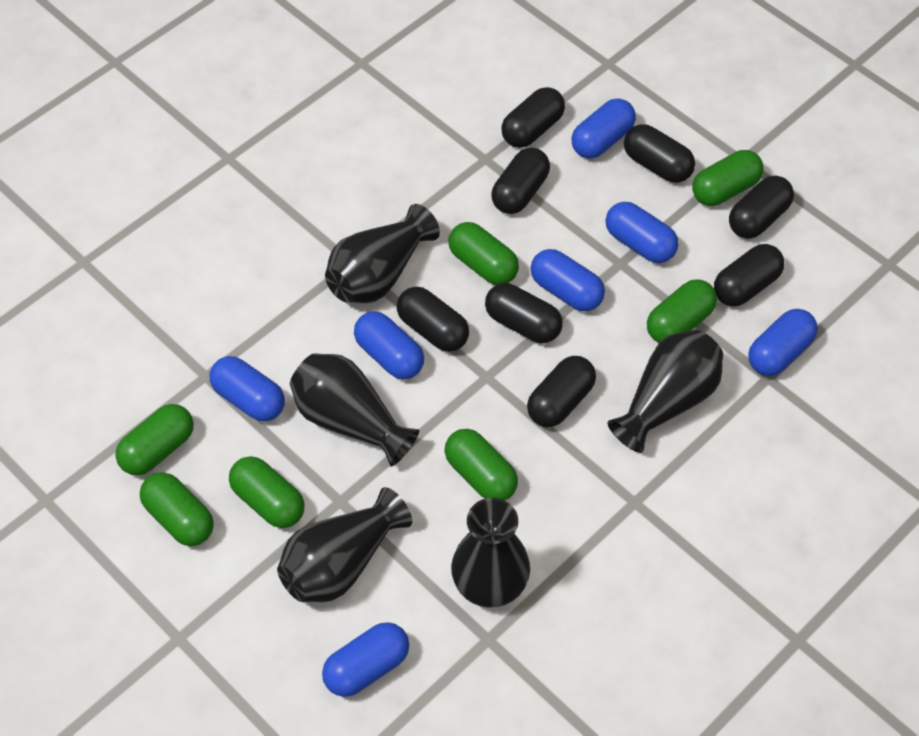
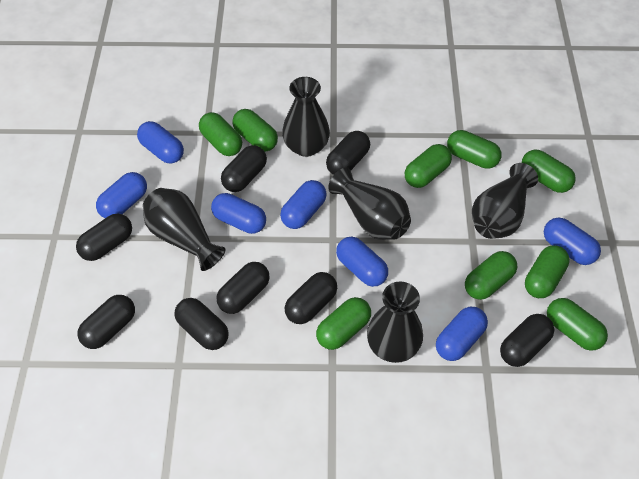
green capsule: [115,404,194,475] [140,472,214,546] [229,456,304,528] [444,429,518,500] [449,222,519,285] [647,279,717,343] [692,150,764,206] = 7 -> [199,112,242,156] [232,109,278,152] [316,297,371,350] [405,144,452,188] [447,130,502,169] [465,251,518,300] [522,150,576,193] [525,245,570,298] [547,298,608,351] = 9

